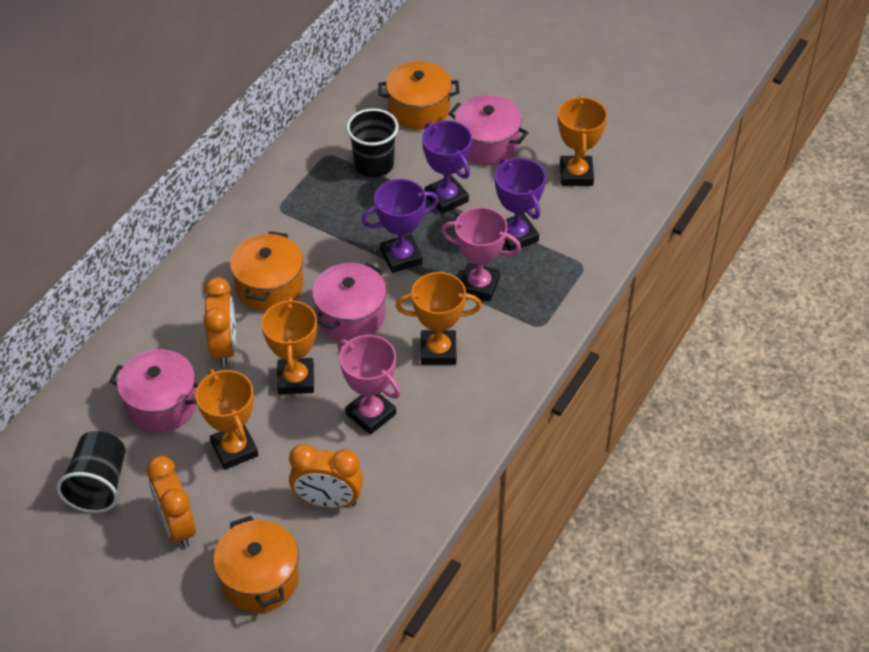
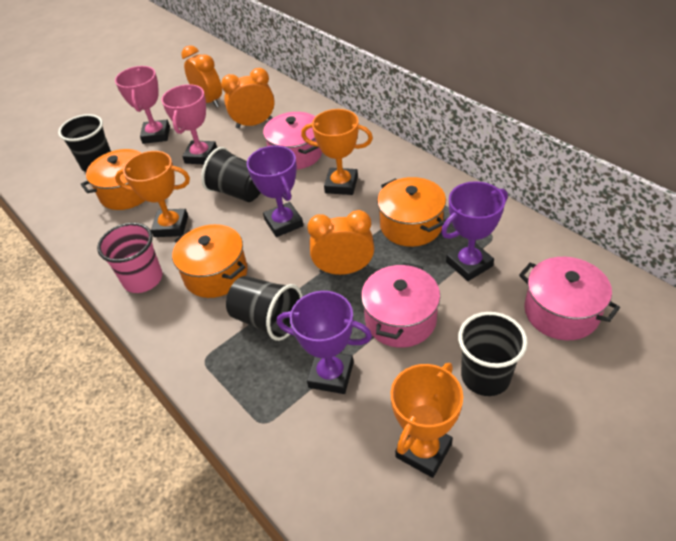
black cup: [57,431,126,513] [346,108,399,178] = 2 -> [58,114,111,172] [201,147,261,202] [226,276,303,341] [458,312,528,396] = 4
orange trophy: [195,369,258,470] [261,297,317,395] [396,272,482,365] [558,96,607,186] = 4 -> [115,151,190,237] [301,109,373,195] [391,363,463,478] = 3
pink cup: none = 0 -> [97,223,163,293] = 1

